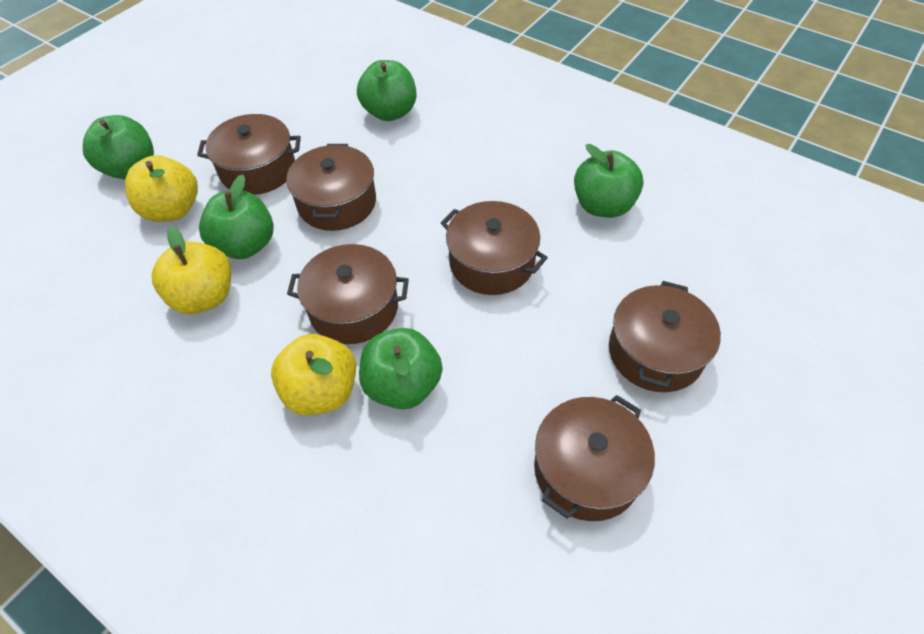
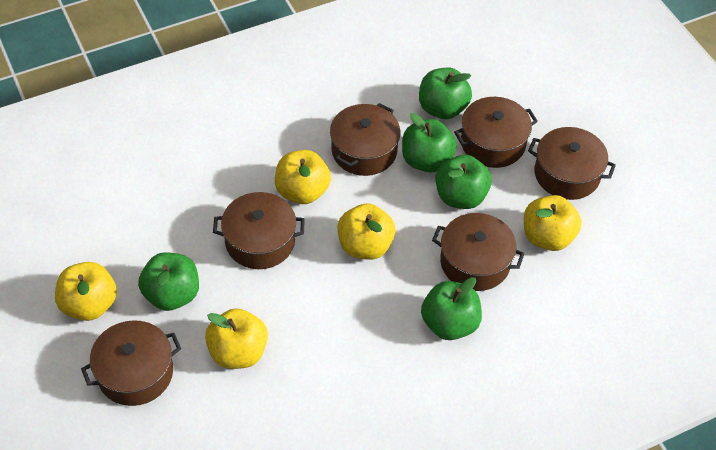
yellow apple: [125,155,198,222] [152,226,231,314] [271,334,356,416] = 3 -> [55,262,117,321] [205,308,268,369] [275,150,331,204] [337,203,396,260] [524,195,582,251] = 5

